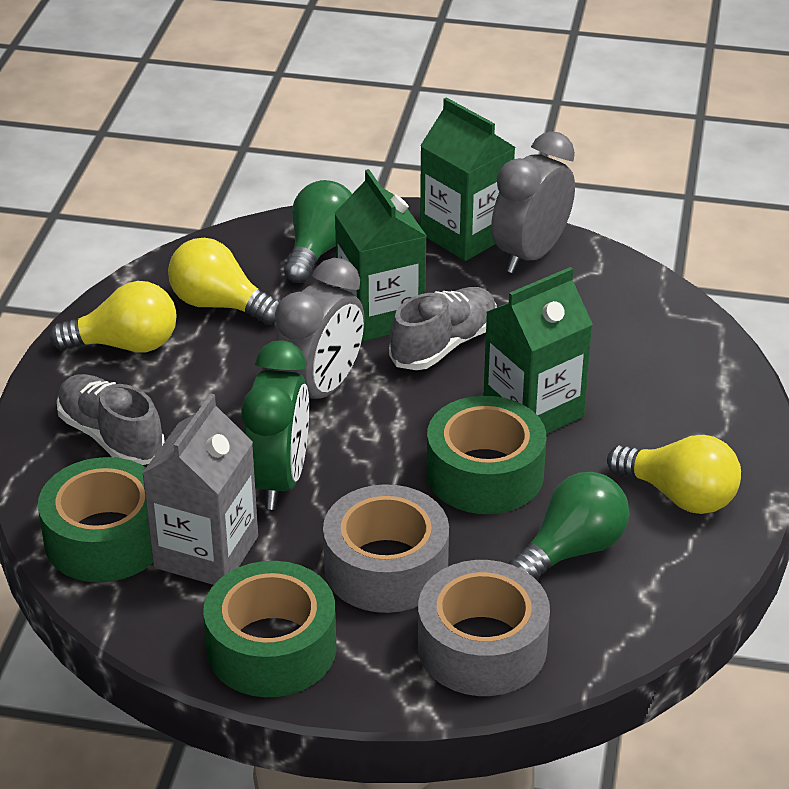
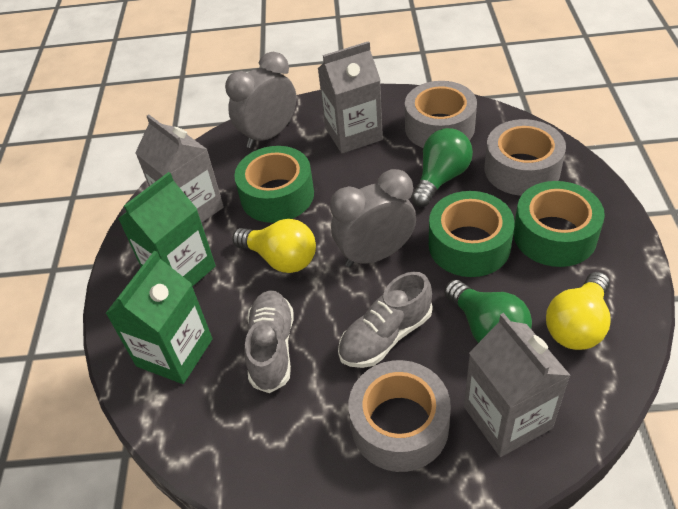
green carton: [335,169,427,342] [420,97,516,261] [484,267,593,434] = 3 -> [105,251,213,384] [118,172,216,287] = 2
green clock: [241,340,309,510] = 1 -> none = 0
grey carton: [142,393,258,585] = 1 -> [135,115,224,223] [318,41,383,153] [464,313,571,457] = 3
grey tape: [323,484,449,613] [418,560,550,696] = 2 -> [348,360,451,472] [405,81,477,148] [484,119,566,196] = 3
yellow light bulb: [50,281,177,352] [168,238,280,325] [607,435,741,514] = 3 -> [232,219,316,273] [546,272,611,350] = 2

